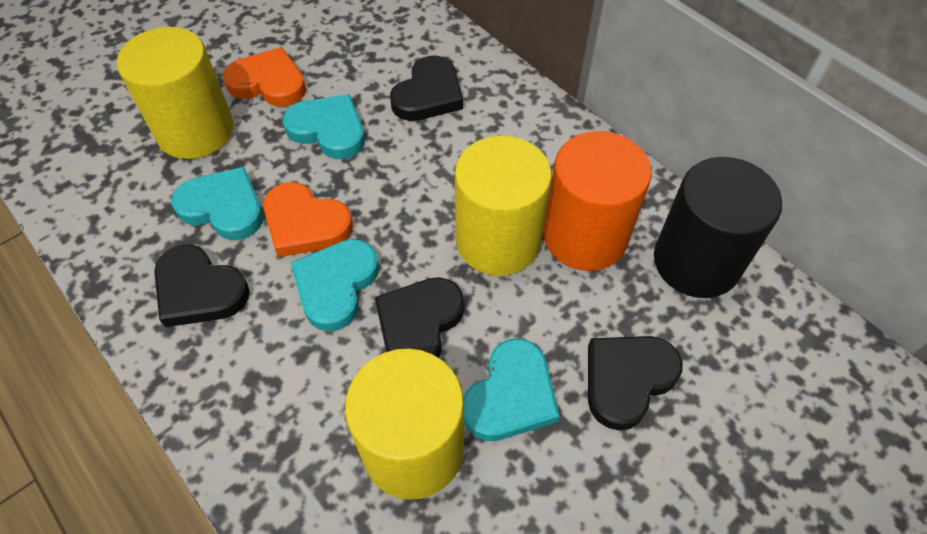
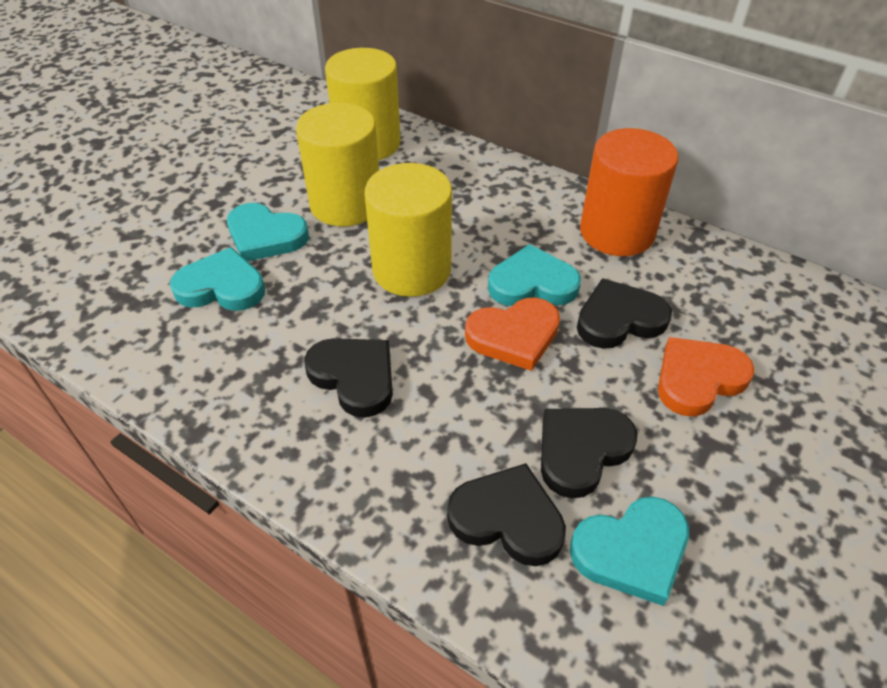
black cylinder: [654,157,782,298] = 1 -> none = 0

